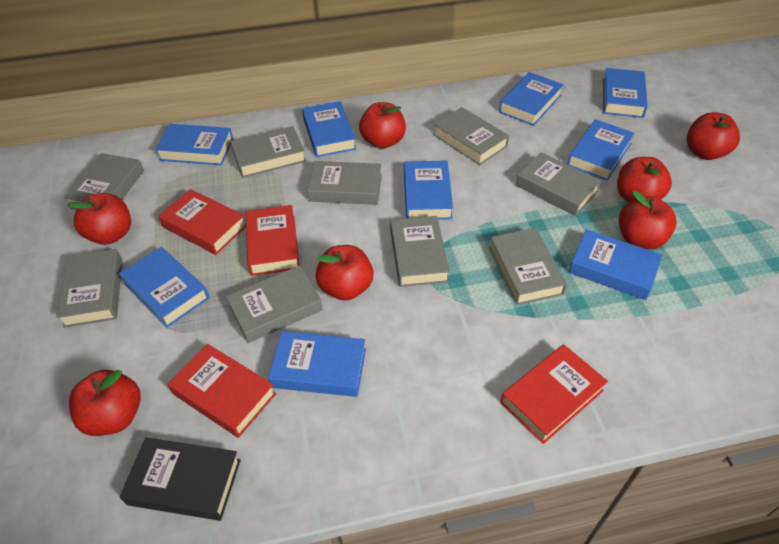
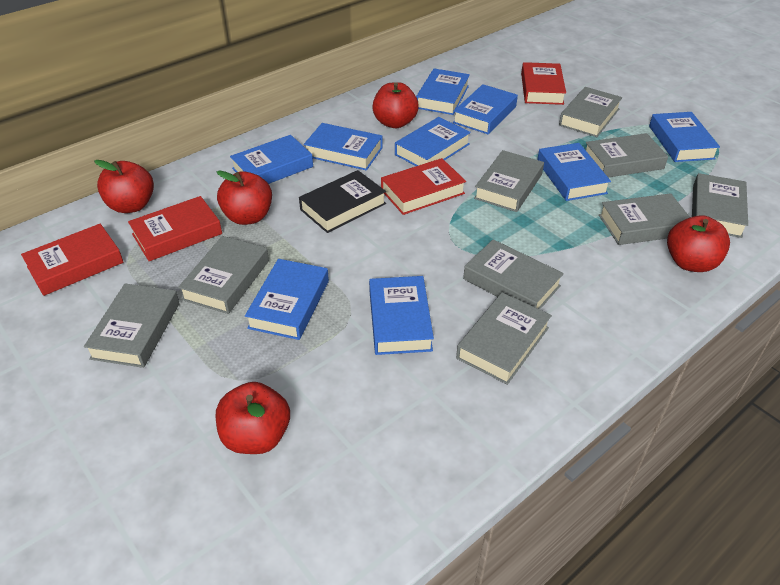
red apple: [67,193,131,245] [69,370,141,436] [315,245,373,301] [359,102,406,149] [617,157,672,203] [619,191,677,249] [687,112,740,160] = 7 -> [94,160,154,213] [216,382,290,454] [217,170,272,225] [372,82,419,128] [667,215,730,272] = 5

